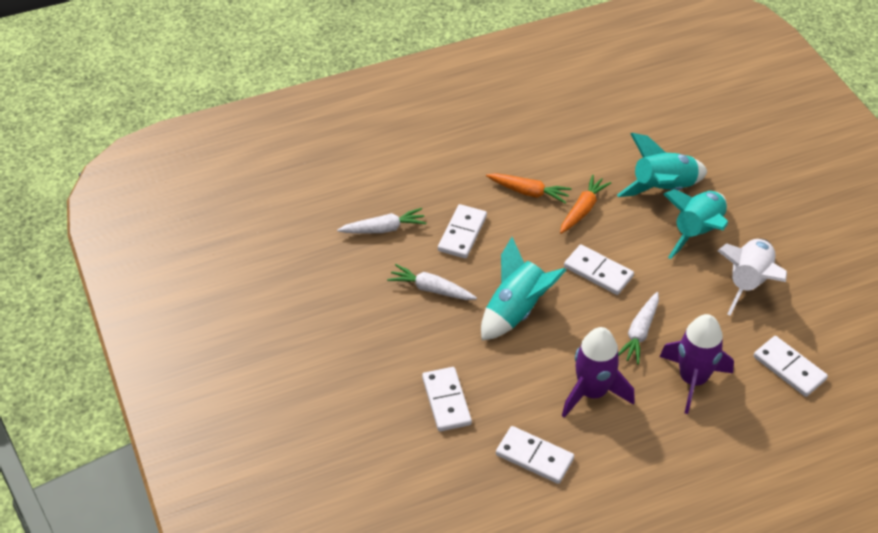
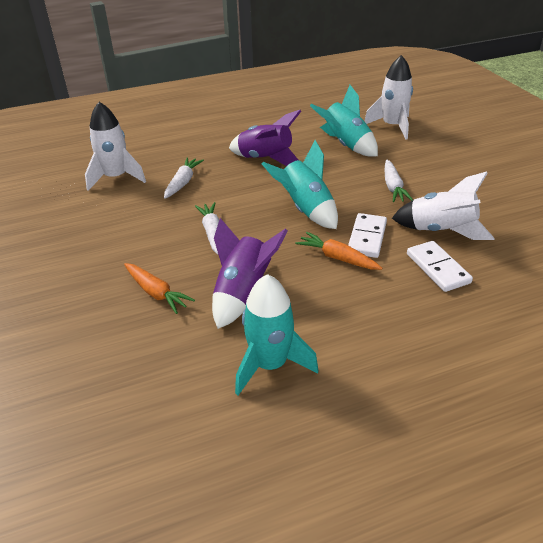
white domino: [422,367,472,431] [438,204,487,259] [496,426,574,484] [564,244,634,295] [754,336,828,397] = 5 -> [348,213,387,258] [407,241,473,292] = 2
white rocket: [718,239,787,316] = 1 -> [85,102,146,191] [365,55,413,140] [392,171,495,240] = 3

